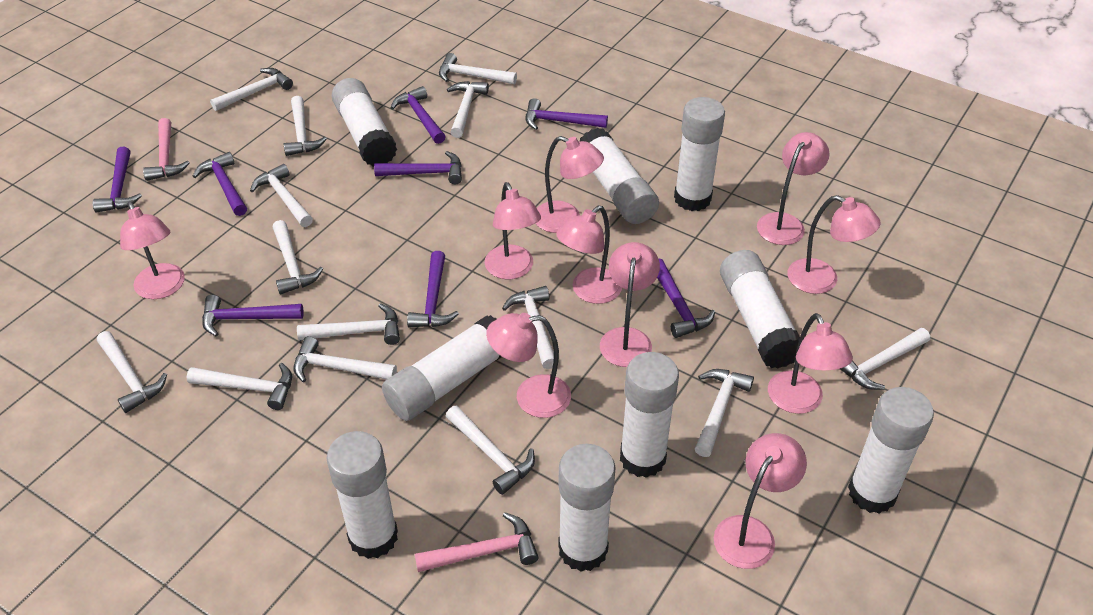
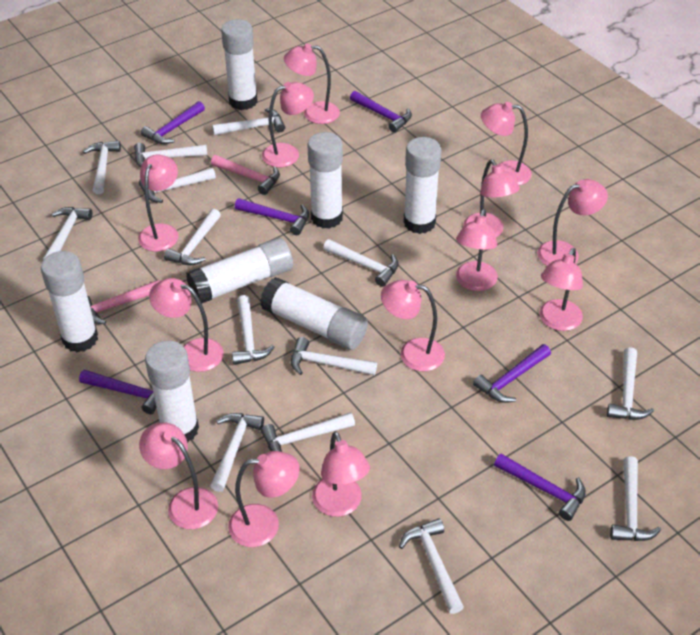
pink lamp: [120,202,185,299] [485,182,541,279] [486,313,571,418] [536,136,604,233] [556,205,622,304] [600,242,660,367] [714,433,807,569] [757,132,829,245] [768,313,853,414] [788,195,880,294] = 10 -> [138,154,178,252] [139,423,218,529] [149,278,224,372] [228,451,300,547] [262,82,314,167] [284,44,340,124] [312,431,370,517] [381,280,445,371] [456,209,498,291] [463,160,520,237] [481,102,532,185] [537,179,608,266] [539,248,583,331] = 13
purple hammer: [93,147,142,213] [192,152,247,216] [202,295,303,337] [374,151,462,184] [390,86,446,144] [407,251,459,328] [526,98,608,130] [657,258,715,338] = 8 -> [79,370,156,414] [141,101,205,144] [235,198,309,235] [350,91,412,133] [473,344,551,403] [494,454,586,521] = 6
white glue stick: [327,431,398,559] [332,78,397,167] [382,315,502,421] [558,444,616,572] [580,128,659,224] [620,352,679,478] [674,97,725,211] [720,250,800,368] [848,387,934,514] = 9 -> [41,251,98,352] [145,340,199,443] [186,238,293,303] [221,19,258,110] [260,277,368,350] [308,132,343,229] [404,137,441,234] = 7

